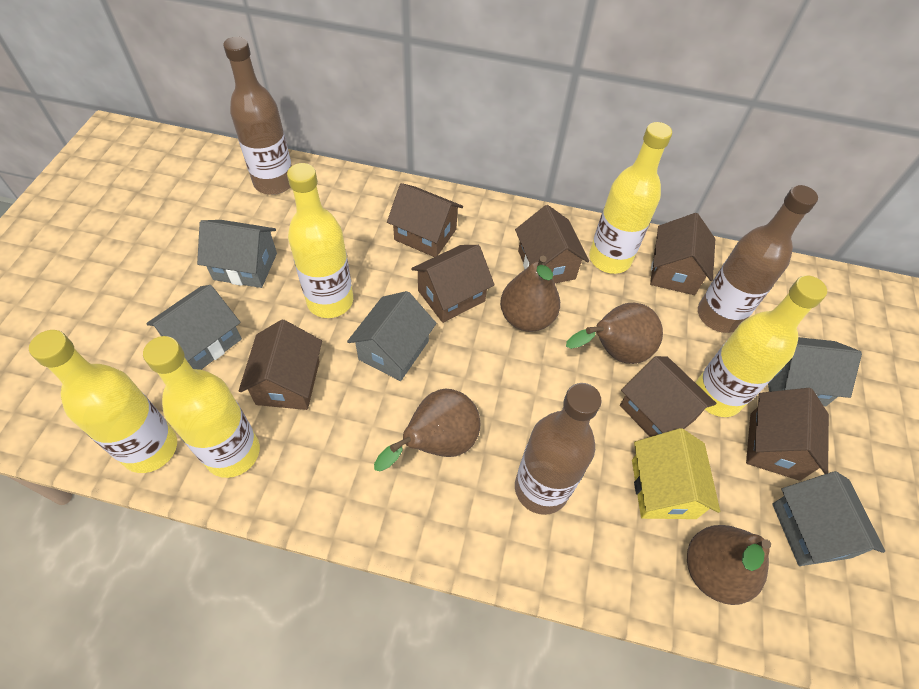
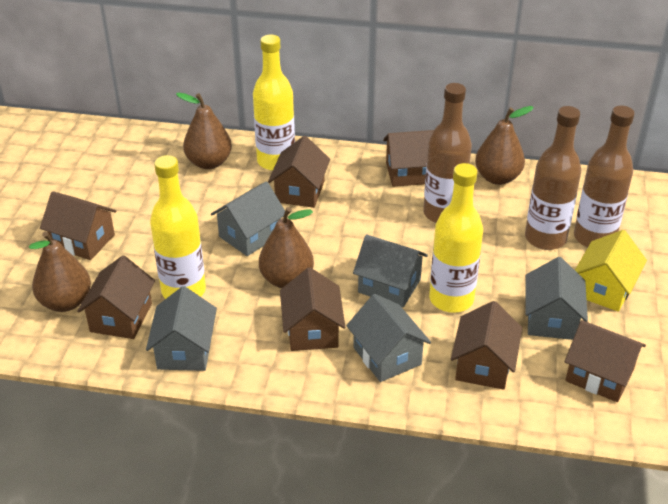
yellow bottle: [29,330,177,473] [143,336,260,478] [287,163,353,318] [589,122,672,274] [695,275,827,417] = 5 -> [150,155,206,299] [253,35,295,171] [429,163,483,313] = 3

